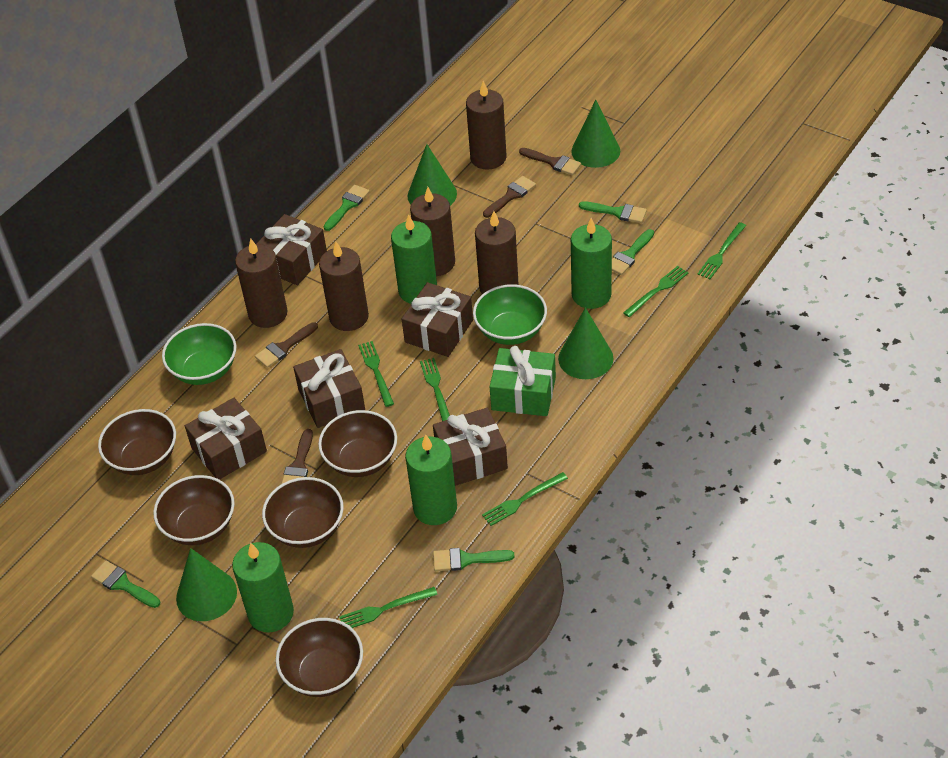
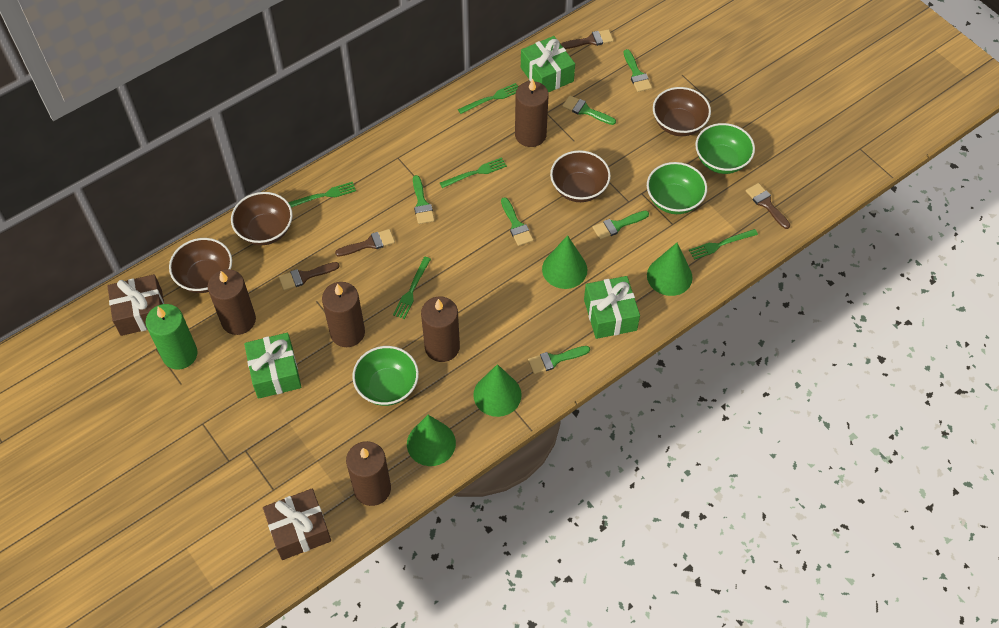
brown bowl: [98,409,176,475] [153,475,235,545] [262,477,344,548] [276,618,363,697] [318,410,397,477] = 5 -> [169,238,232,293] [231,192,293,245] [550,150,611,202] [653,87,711,136] = 4
brown gift: [185,398,267,480] [256,214,327,285] [293,349,365,428] [402,282,473,357] [433,407,508,486] = 5 -> [107,274,164,336] [263,489,331,560] = 2
green bowl: [162,323,237,385] [473,284,547,345] = 2 -> [352,346,419,406] [647,162,707,214] [695,123,755,174] = 3
green brush: [91,561,160,608] [324,185,370,231] [433,548,515,571] [579,201,647,223] [612,229,654,275] = 5 -> [413,175,435,224] [501,197,533,246] [528,346,590,374] [562,95,616,125] [593,211,649,240] [624,49,652,92] = 6
green candle: [232,542,294,632] [391,214,437,304] [405,434,457,525] [571,218,612,309] = 4 -> [145,304,198,369] = 1
green fork: [339,587,438,628] [358,341,394,407] [420,358,450,421] [482,472,568,526] [623,266,689,317] [698,222,746,279] = 6 -> [288,182,356,208] [393,257,431,319] [440,158,507,188] [458,83,518,114] [689,229,758,260] = 5
green gift: [489,346,556,416] = 1 -> [244,333,301,399] [521,36,575,92] [584,276,640,339] = 3

